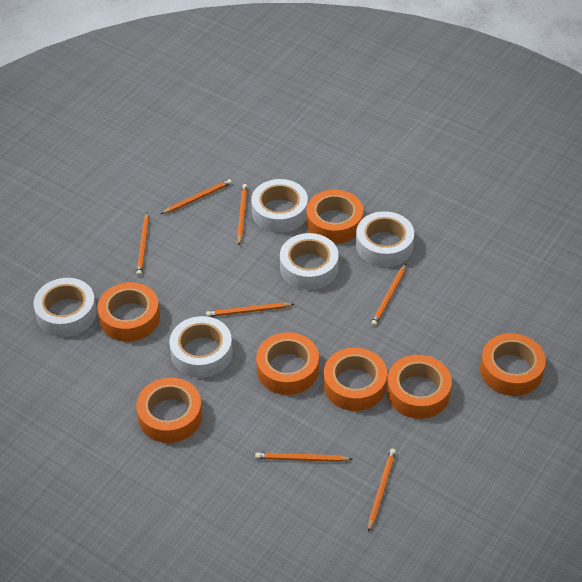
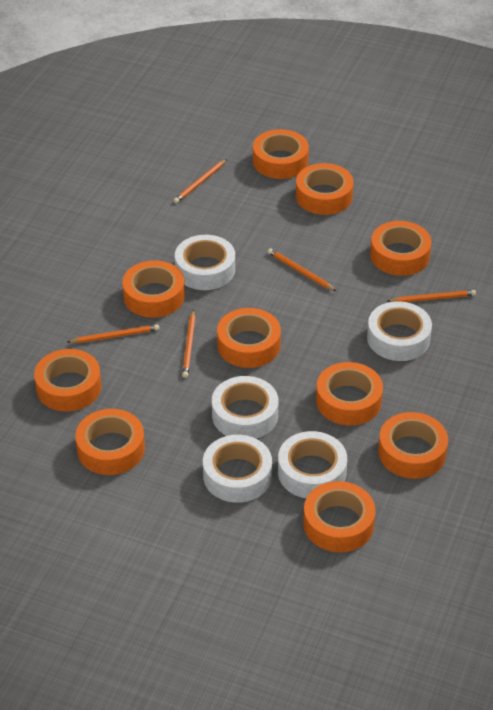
orange pencil: [136,212,149,276] [161,179,232,214] [206,303,294,317] [237,184,247,245] [255,453,352,462] [368,449,396,532] [371,264,406,326] = 7 -> [68,324,159,343] [173,159,227,203] [182,310,195,378] [268,248,336,291] [387,290,476,302] = 5
orange tape: [97,282,160,342] [136,378,202,443] [256,332,319,395] [306,190,363,244] [323,347,387,411] [387,355,452,419] [480,333,546,396] = 7 -> [34,349,102,411] [75,409,145,475] [122,261,185,318] [217,308,281,368] [253,129,309,179] [296,163,354,215] [303,481,376,552] [316,362,383,425] [370,221,432,276] [378,412,448,479] = 10

